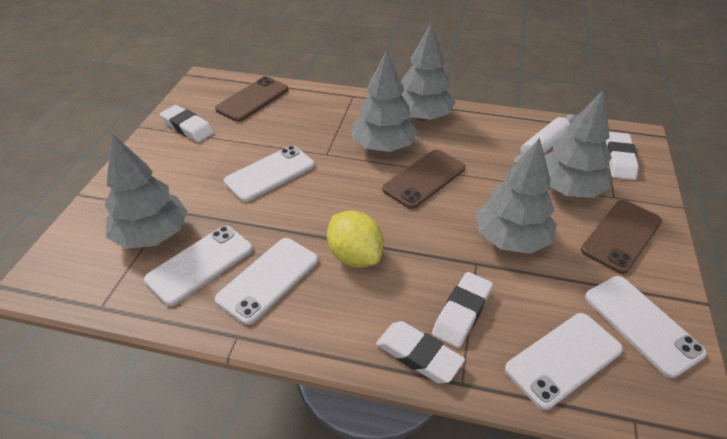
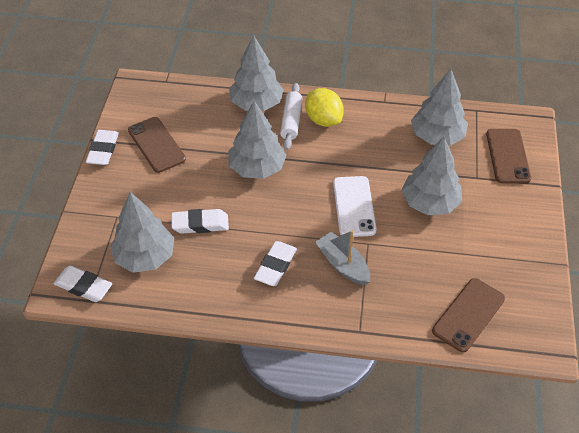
grey boat: none = 0 -> [315,230,370,285] = 1
white phone: [144,226,253,306] [215,238,318,325] [224,145,314,202] [505,313,623,410] [585,276,707,378] = 5 -> [333,176,377,237] = 1

